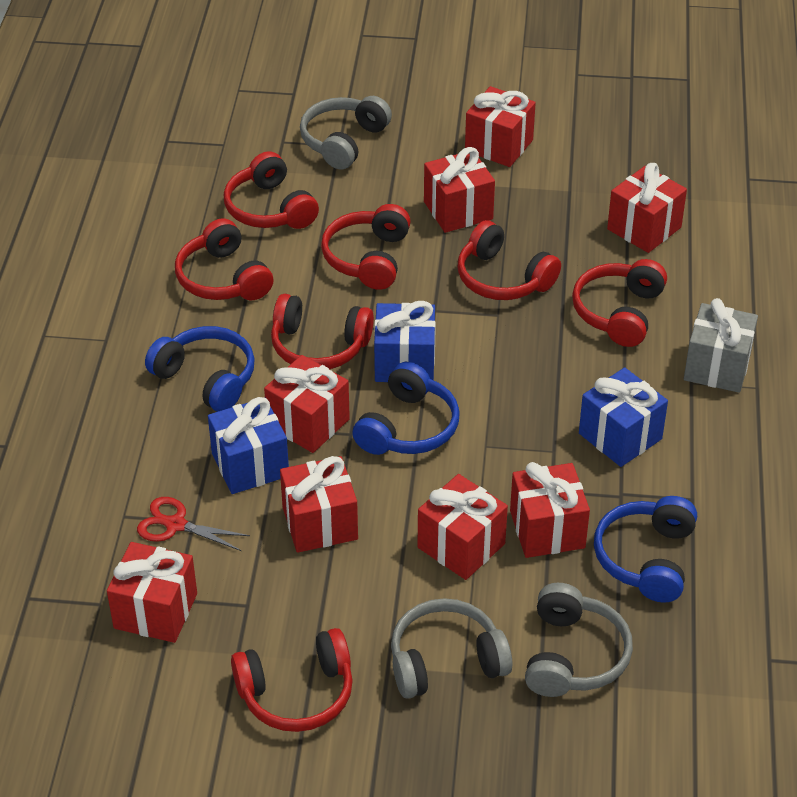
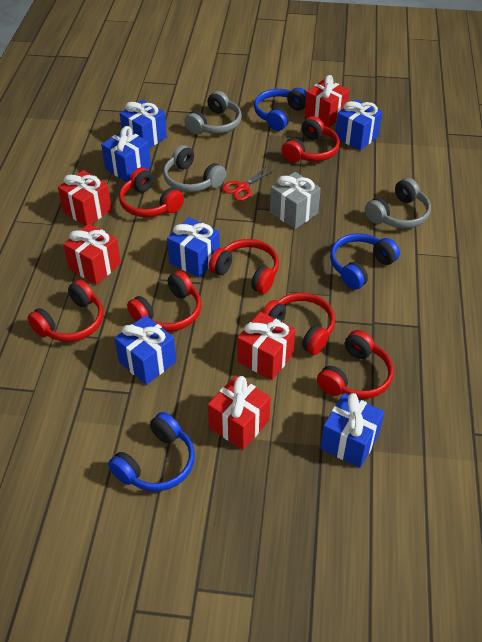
blue gift: [208,397,289,494] [374,301,436,382] [579,367,668,467] = 3 -> [101,126,151,182] [114,315,176,385] [120,100,167,148] [167,217,220,278] [320,393,384,468] [335,99,382,151] = 6
red gift: [107,542,197,643] [264,355,350,453] [280,456,358,553] [418,474,508,580] [424,147,495,233] [465,86,536,167] [510,462,590,558] [607,163,687,253] = 8 -> [58,170,112,226] [63,224,121,285] [208,375,271,450] [237,312,295,380] [304,75,350,128] = 5

